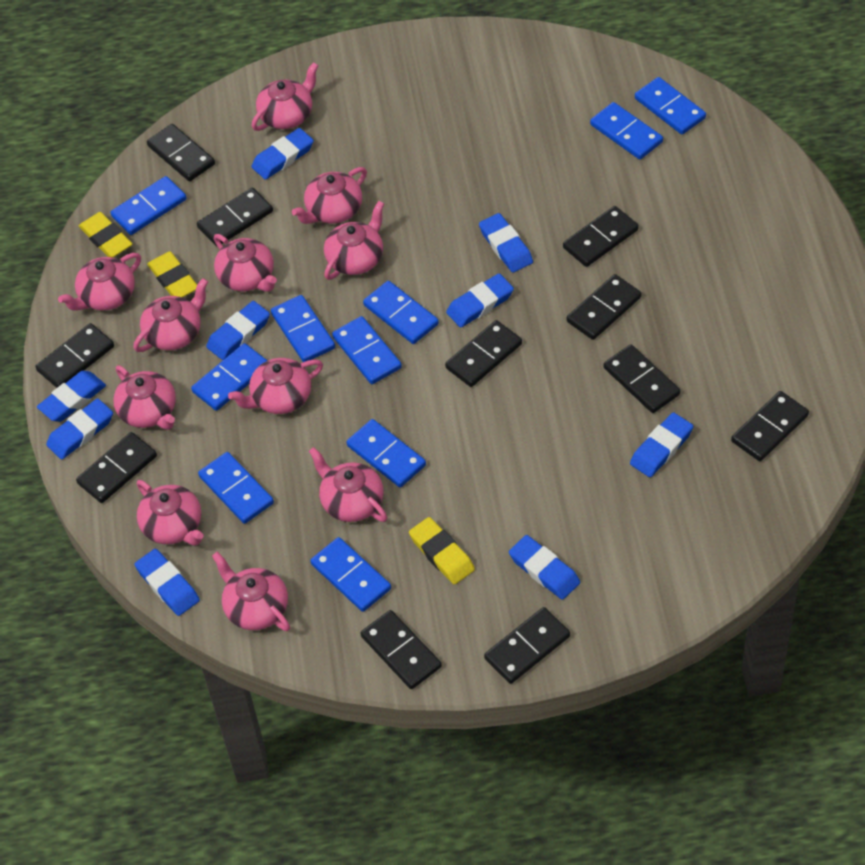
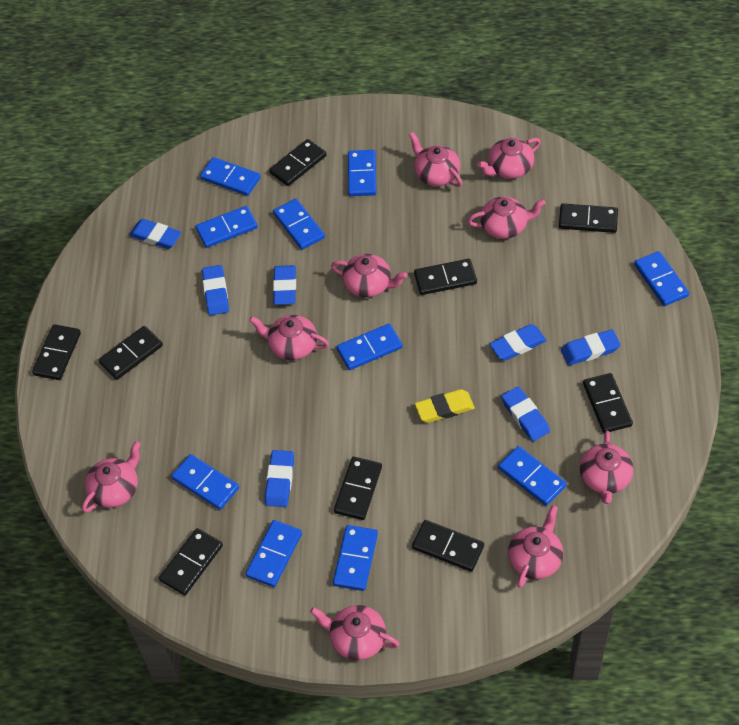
black domino: [36,323,114,388] [76,432,157,503] [147,124,215,181] [197,188,273,247] [361,610,442,689] [445,320,522,387] [484,607,570,684] [563,206,639,267] [567,274,641,340] [604,344,680,413] [731,391,809,461] = 11 -> [32,324,81,380] [98,326,163,380] [159,528,223,596] [269,139,326,186] [334,457,382,520] [412,520,484,572] [414,259,477,295] [559,203,618,233] [583,373,633,433] = 9
blue eraser: [37,371,106,422] [46,398,113,459] [134,549,200,616] [206,301,270,360] [251,128,314,180] [446,273,514,328] [479,213,533,273] [509,535,580,600] [630,412,694,477] = 9 -> [129,219,182,249] [202,265,229,315] [265,450,294,507] [273,265,296,305] [489,324,547,361] [501,386,550,441] [561,329,621,365] = 7
pink teapot: [58,253,141,310] [113,365,176,430] [133,278,208,352] [137,480,203,545] [212,552,290,631] [214,234,277,292] [228,358,323,414] [252,62,319,131] [292,167,367,224] [309,447,387,522] [324,201,384,280] = 11 -> [82,441,141,513] [249,315,329,360] [310,605,399,660] [331,254,407,297] [409,132,462,187] [468,196,546,239] [477,138,541,179] [508,505,563,588] [580,431,633,504] = 9
yellow eraser: [79,212,132,258] [147,251,197,297] [409,517,475,585] = 3 -> [415,389,475,423] = 1

